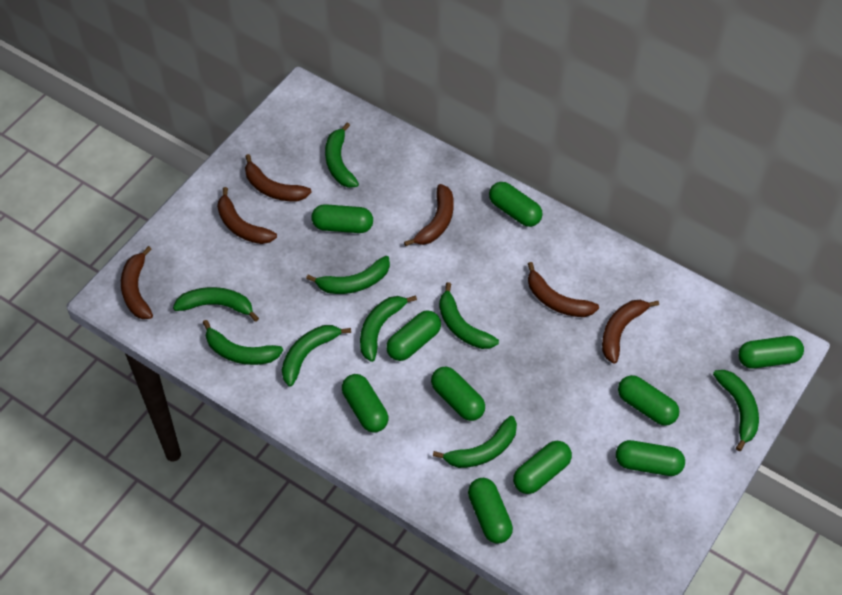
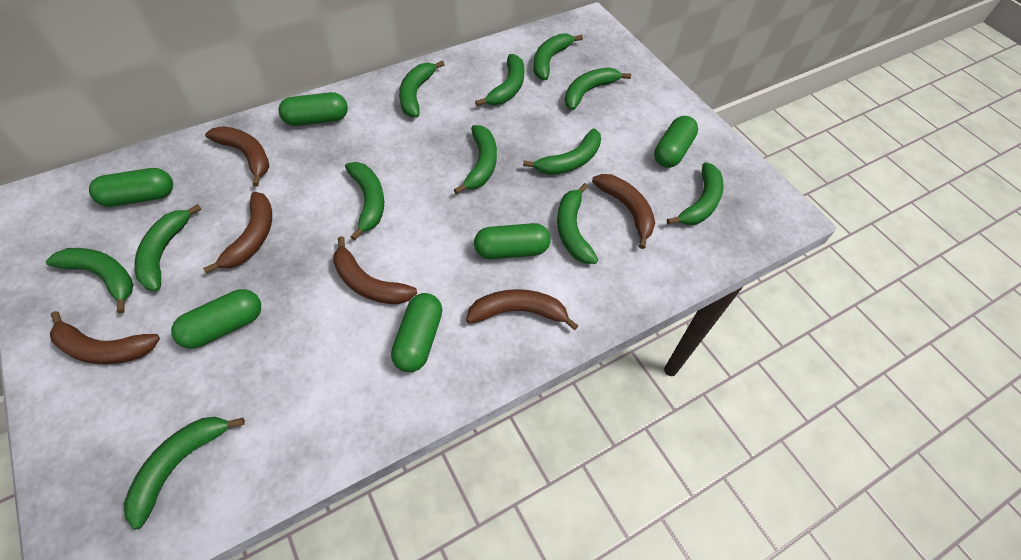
green banana: [173,287,259,322] [203,320,283,365] [282,325,351,387] [306,256,390,294] [325,123,359,188] [360,295,417,362] [433,416,517,468] [439,282,499,349] [713,370,759,451] = 9 -> [46,248,134,313] [124,417,245,530] [134,204,202,291] [345,162,384,240] [399,61,445,118] [454,125,497,194] [475,54,525,106] [523,128,601,175] [533,33,583,80] [557,183,598,264] [565,67,631,110] [667,162,724,225] = 12
green capsule: [311,204,373,233] [342,374,388,433] [386,311,441,361] [431,367,485,421] [468,478,513,544] [489,182,543,227] [513,441,572,494] [616,440,685,476] [618,375,679,426] [738,336,804,369] = 10 -> [89,168,173,207] [171,289,261,349] [278,92,348,126] [391,293,442,372] [474,223,551,259] [654,116,698,168] = 6

